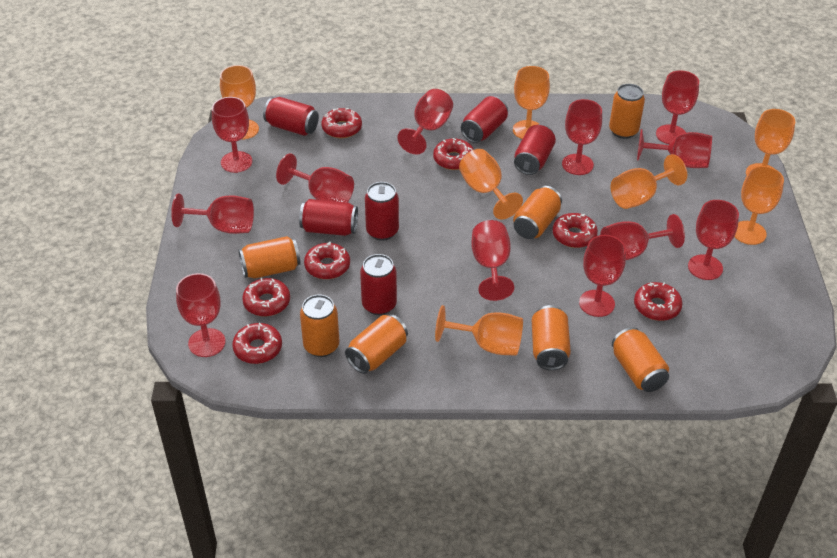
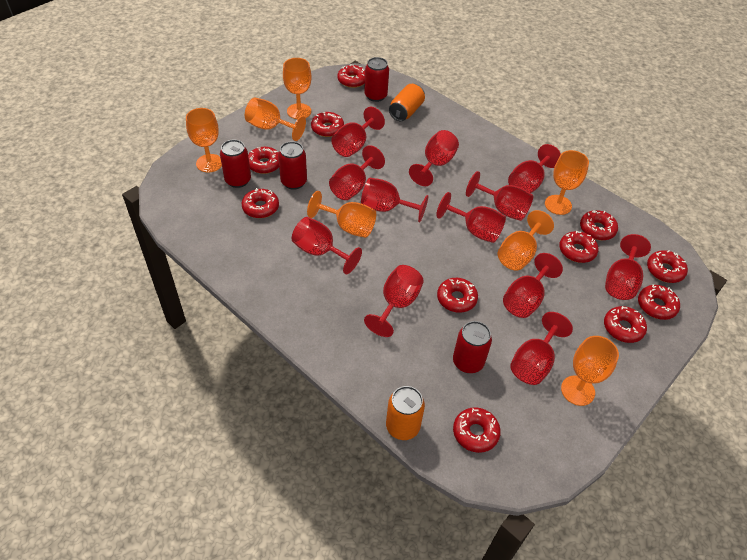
orange can: [239,236,300,279] [300,295,339,357] [345,314,408,374] [513,186,562,239] [532,305,571,370] [609,84,645,139] [612,327,669,392] = 7 -> [386,386,425,440] [389,84,425,121] = 2
red can: [263,97,319,136] [299,199,358,236] [360,254,397,315] [365,182,399,241] [461,96,508,143] [514,124,556,175] = 6 -> [220,140,251,188] [278,141,307,190] [364,57,389,102] [453,321,492,373] = 4
red donut: [232,323,282,364] [242,278,290,316] [304,242,350,279] [321,108,362,138] [433,138,474,170] [553,213,598,248] [634,282,683,321] = 7 -> [241,188,279,218] [248,147,279,174] [311,112,344,137] [337,64,365,88] [437,278,478,313] [453,407,501,453] [559,231,598,263] [580,210,618,240] [604,306,647,343] [638,284,680,320] [647,250,688,283] = 11

